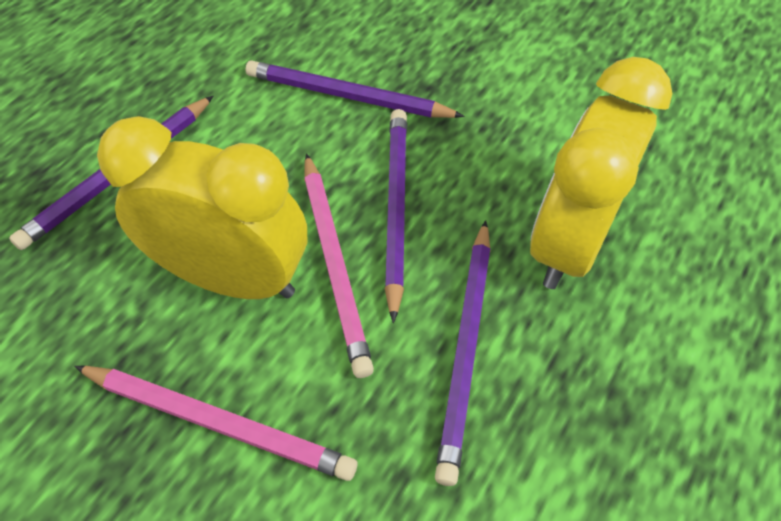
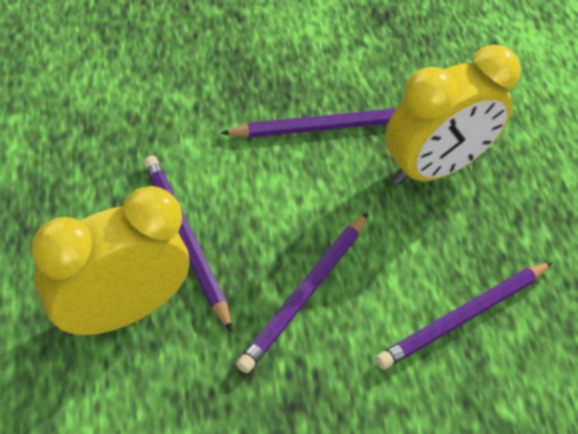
pink pencil: [74,366,357,481] [304,153,374,378] = 2 -> none = 0

